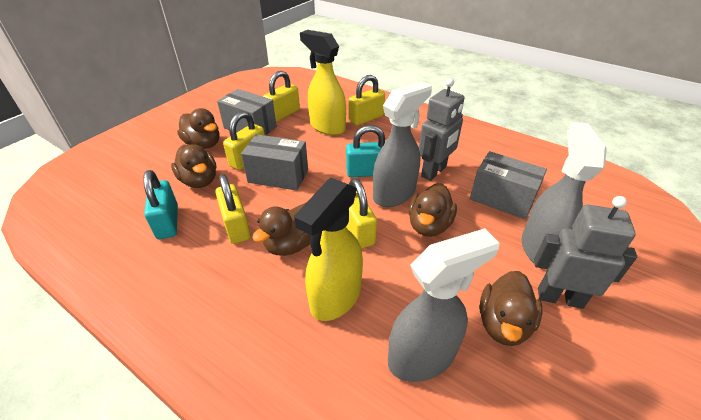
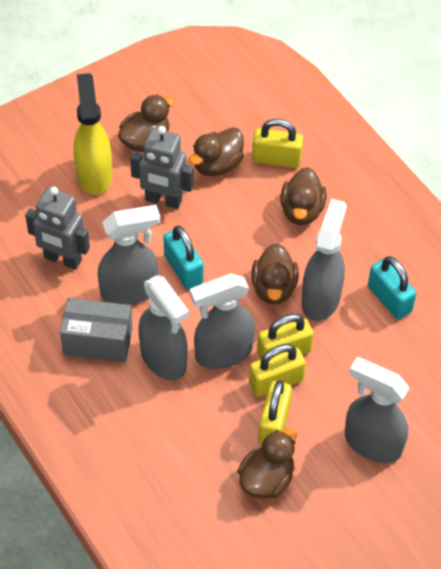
grey box: [217,89,277,135] [241,134,308,191] [470,151,547,219] = 3 -> [60,298,132,362] = 1
grey spray bottle: [373,81,432,207] [388,228,500,382] [522,122,607,263] = 3 -> [98,205,160,305] [139,275,189,380] [190,273,255,369] [301,199,347,321] [345,357,410,463] = 5
yellow padlock: [215,174,251,244] [223,111,265,170] [263,71,300,122] [346,178,377,249] [349,75,385,126] = 5 -> [249,344,306,397] [252,119,303,168] [257,314,314,360] [258,380,292,444] = 4
yellow spray bottle: [294,177,363,321] [300,30,346,135] = 2 -> [74,73,112,195] = 1

